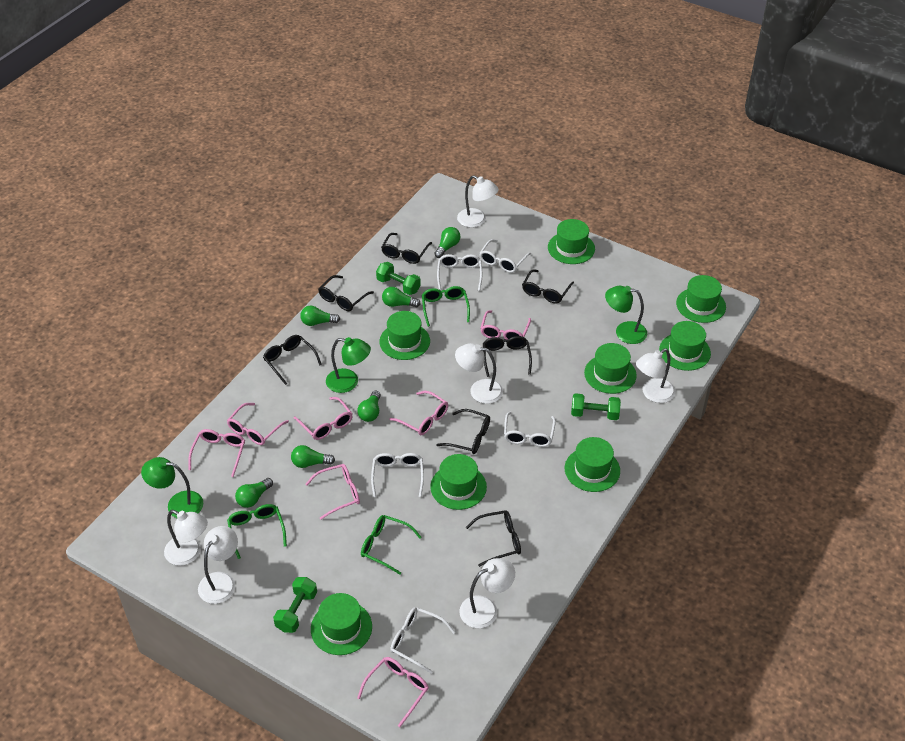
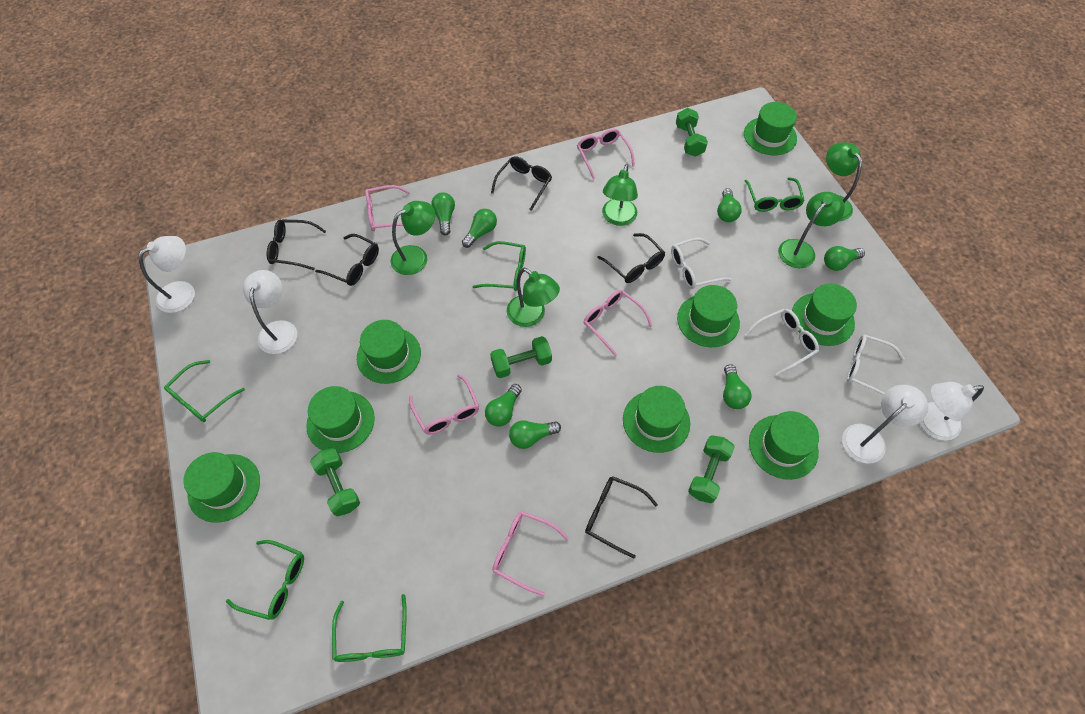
black glasses: [263,335,322,385] [318,275,374,311] [381,233,432,264] [436,409,490,454] [466,511,521,567] [483,336,532,377] [522,269,574,303] = 7 -> [267,219,326,270] [315,234,379,286] [491,156,552,211] [585,476,658,558] [598,233,665,283] = 5
green dumbbell: [273,577,317,633] [376,262,421,295] [571,393,621,420] = 3 -> [310,448,360,517] [490,336,552,378] [676,108,708,157] [688,435,735,503] = 4
green glasses: [227,504,287,559] [361,515,421,575] [422,286,470,327] = 3 -> [164,360,245,422] [226,540,304,620] [332,594,407,662] [473,241,526,291] [745,177,805,212] = 5
green lamp: [141,457,203,519] [326,337,371,393] [605,286,647,344] = 3 -> [391,201,435,275] [507,268,560,327] [602,164,638,226] [778,192,845,268] [826,142,862,221] = 5
green light bulb: [235,478,273,508] [291,445,335,468] [300,306,340,326] [357,391,381,422] [382,287,421,307] [435,227,460,258] = 6 -> [431,192,455,235] [462,209,497,248] [485,384,522,426] [509,420,561,449] [717,188,742,222] [723,364,752,409] [824,246,865,271] = 7
pink glasses: [188,429,245,477] [227,403,289,445] [294,397,353,440] [306,464,360,520] [357,657,429,727] [390,391,448,435] [480,310,531,340] = 7 -> [365,185,410,231] [409,374,479,435] [492,511,569,596] [577,129,635,179] [584,290,653,357] = 5
white glasses: [371,453,424,497] [390,607,455,674] [437,254,482,291] [479,239,531,273] [504,412,556,447] = 5 -> [671,238,732,289] [744,309,819,376] [847,334,905,395] = 3
white lamp: [164,510,208,566] [198,526,238,604] [455,343,503,404] [457,175,499,228] [459,558,515,628] [636,348,675,403] = 6 -> [139,236,195,313] [243,270,297,354] [842,385,928,463] [920,382,984,441] = 4

